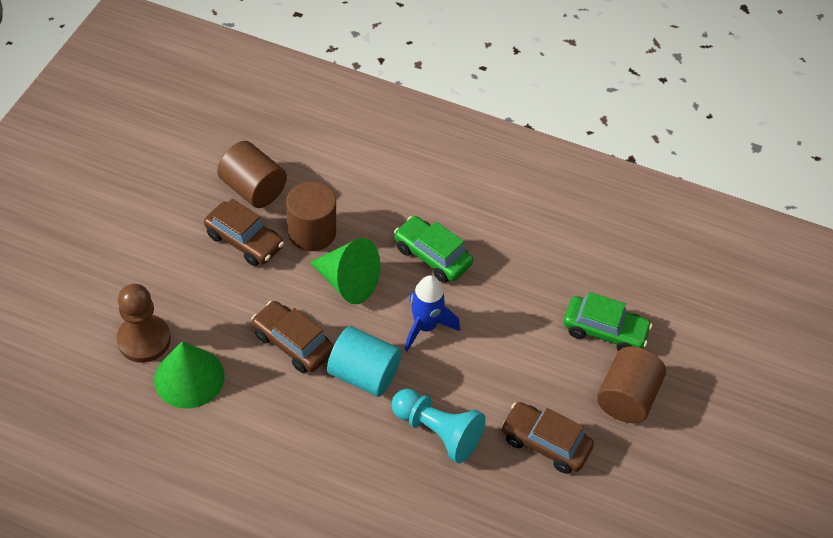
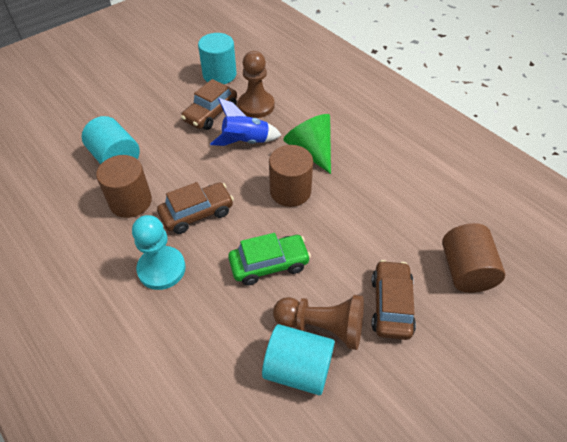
brown pawn: [116,284,171,363] = 1 -> [238,51,275,118] [273,295,364,350] = 2
green car: [394,216,473,283] [563,292,652,351] = 2 -> [228,233,311,286] = 1
green cone: [154,341,225,409] [310,238,380,304] = 2 -> [283,114,331,174] = 1
turquoise cylinder: [327,326,401,397] = 1 -> [82,116,140,164] [198,33,237,84] [262,324,335,395] = 3

